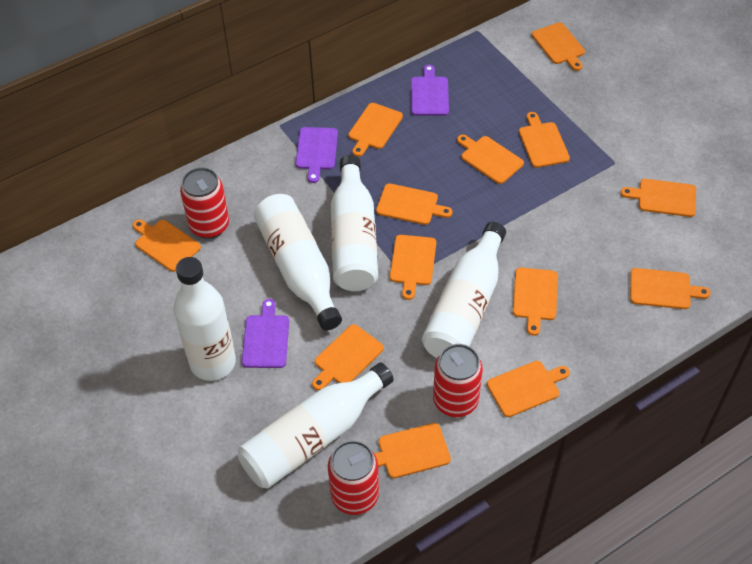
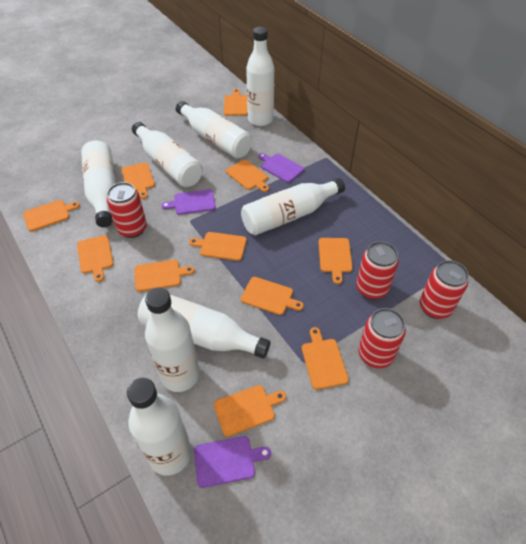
orange cutting board: [133,220,201,272] [312,324,384,390] [348,103,403,157] [374,423,451,478] [376,183,452,225] [390,235,436,300] [457,135,524,184] [487,361,570,417] [513,268,558,336] [519,112,570,168] [532,22,585,71] [620,179,696,217] [630,268,711,309] = 13 -> [23,200,80,231] [77,235,114,282] [121,162,155,199] [134,260,195,292] [189,232,247,261] [214,385,286,437] [224,89,248,116] [226,160,269,192] [241,277,304,315] [302,327,349,390] [318,238,353,284] = 11
red can: [180,167,229,239] [328,440,379,515] [433,344,483,417] = 3 -> [107,182,147,238] [356,241,399,300] [358,308,406,368] [420,260,469,319] = 4
white bottle: [174,257,236,381] [238,362,394,489] [254,194,342,330] [331,155,378,291] [422,222,506,358] = 5 -> [81,141,116,227] [127,378,191,476] [132,122,203,187] [138,295,270,359] [145,287,200,392] [176,101,252,159] [241,178,345,236] [246,27,274,126] = 8

